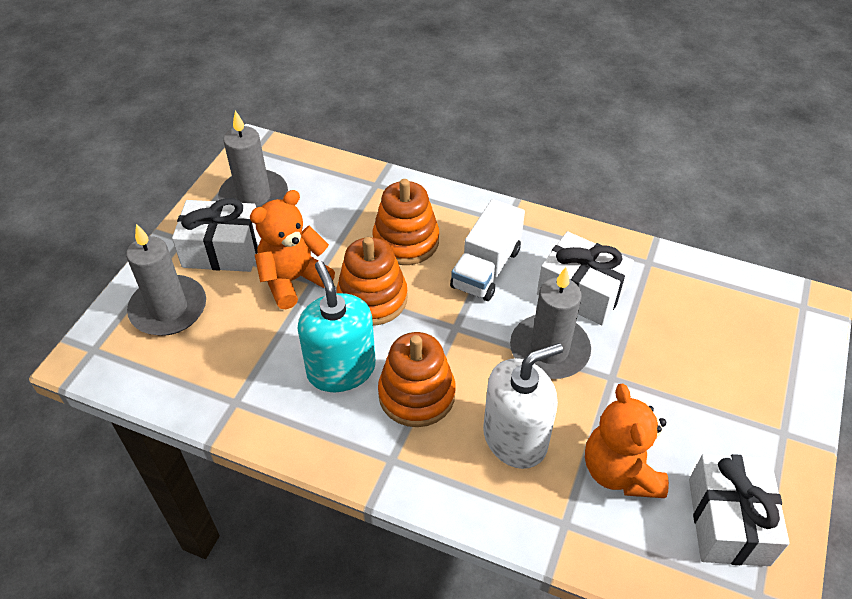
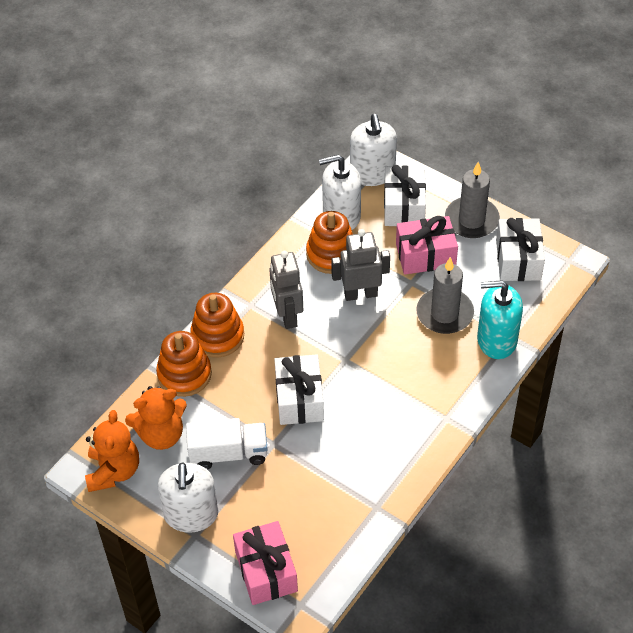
grey candle: [126,224,206,336] [218,110,288,208] [510,267,591,379] = 3 -> [416,257,474,334] [445,162,500,238] = 2
grey robot: none = 0 -> [269,251,303,329] [331,229,390,301] = 2
pink gift: none = 0 -> [233,521,298,605] [396,216,458,275] = 2
white soap dispenser: [483,343,563,469] = 1 -> [158,462,218,533] [319,155,361,230] [350,114,397,186] = 3

